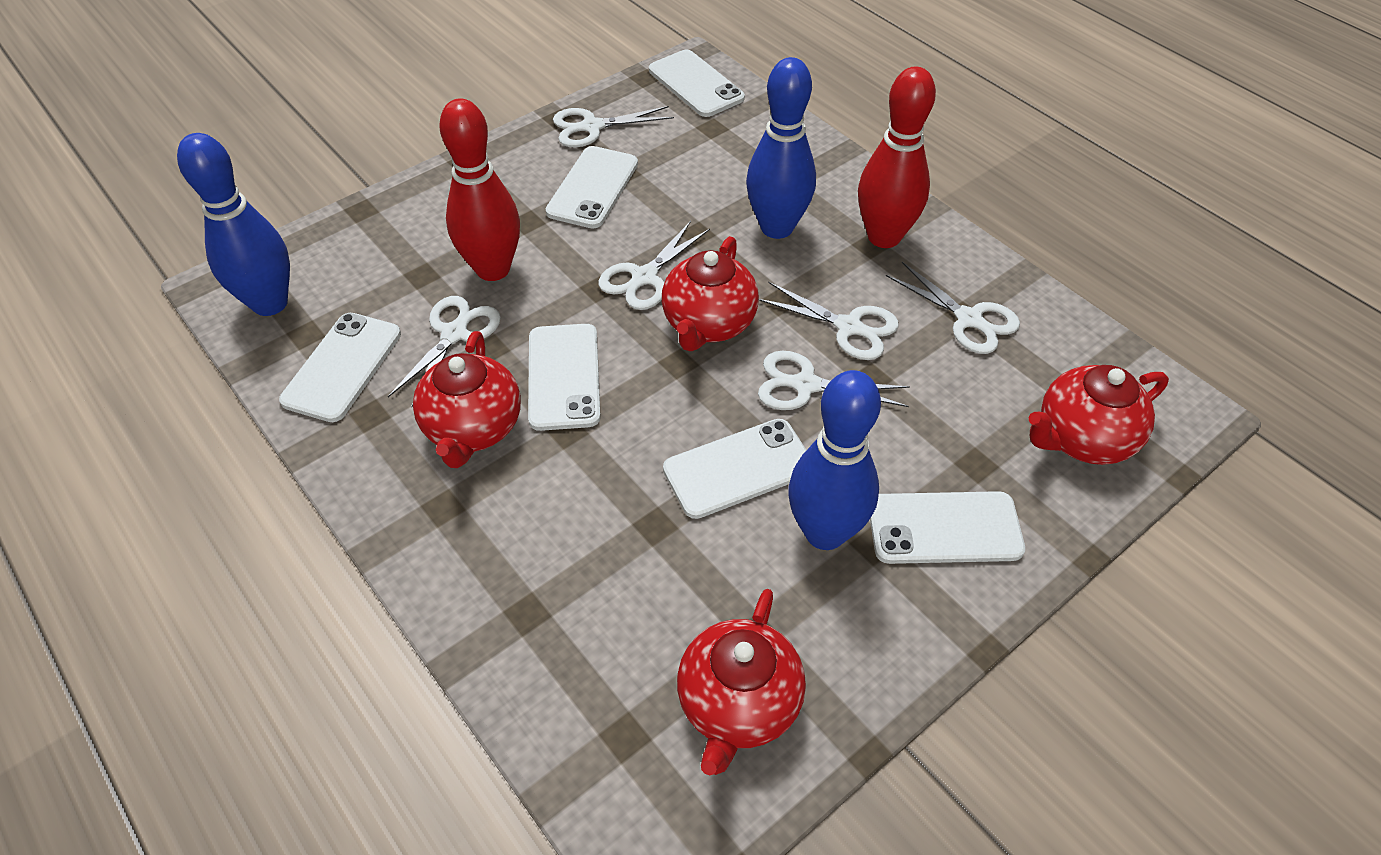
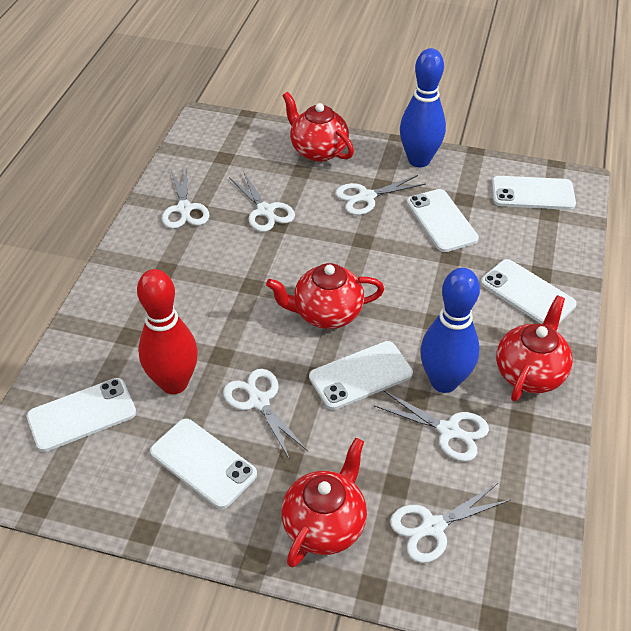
blue bowling pin: [177,133,290,316] [746,57,816,239] [788,370,881,550] = 3 -> [400,48,446,167] [420,268,480,393] = 2
red bowling pin: [439,98,520,281] [858,66,936,248] = 2 -> [137,269,198,394] = 1

